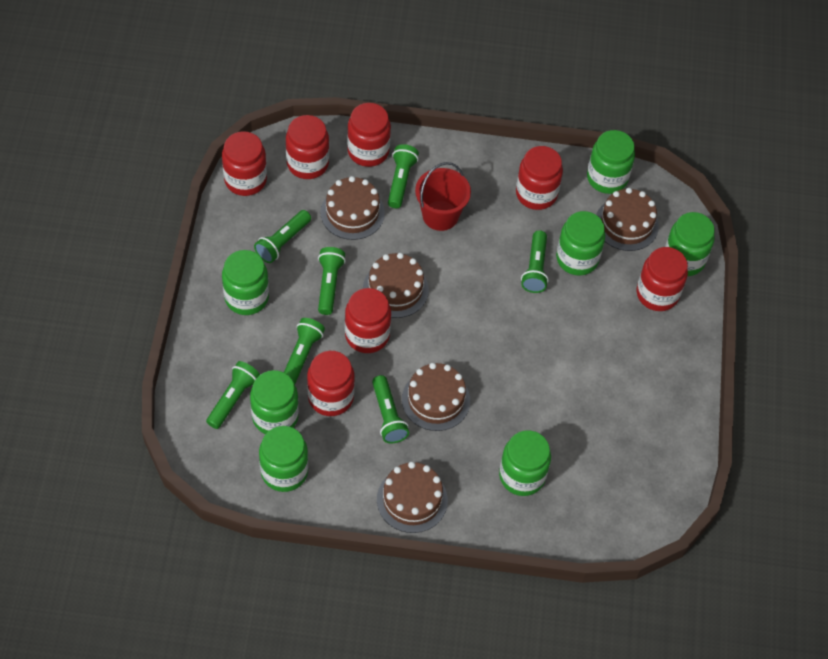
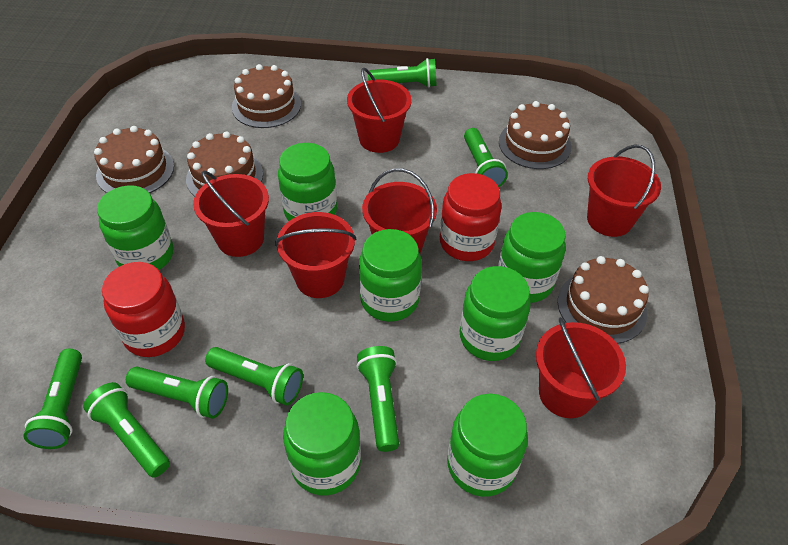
red bucket: [415,162,471,231] = 1 -> [193,170,269,257] [275,212,356,298] [347,68,412,153] [362,168,437,254] [536,317,626,418] [587,145,661,237] = 6
red jar: [222,131,267,196] [286,115,329,179] [307,351,355,416] [345,288,391,353] [347,103,391,167] [516,146,563,210] [637,247,688,311] = 7 -> [102,262,185,357] [440,173,502,261] = 2

